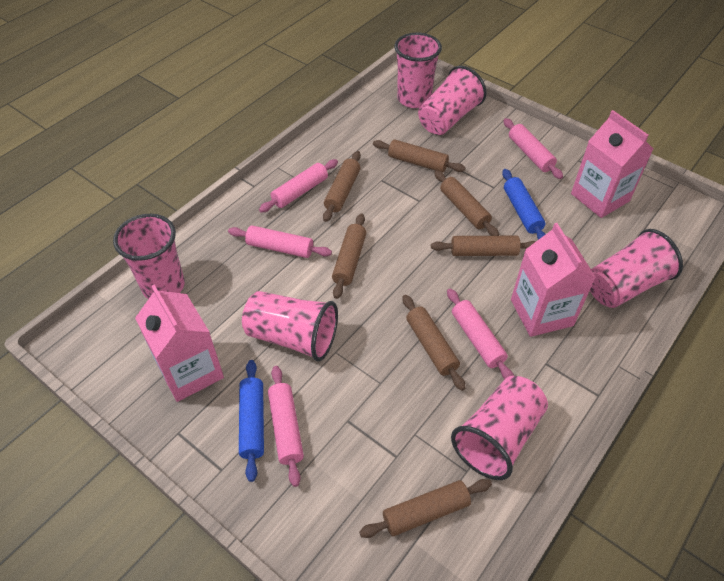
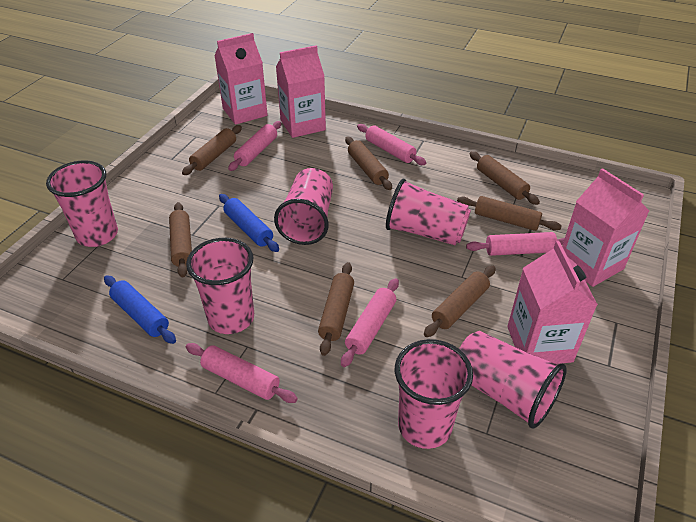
pink carton: [135,284,224,402] [511,223,596,337] [571,110,653,218] = 3 -> [214,33,268,125] [276,45,326,138] [507,241,598,364] [562,168,649,287] = 4

